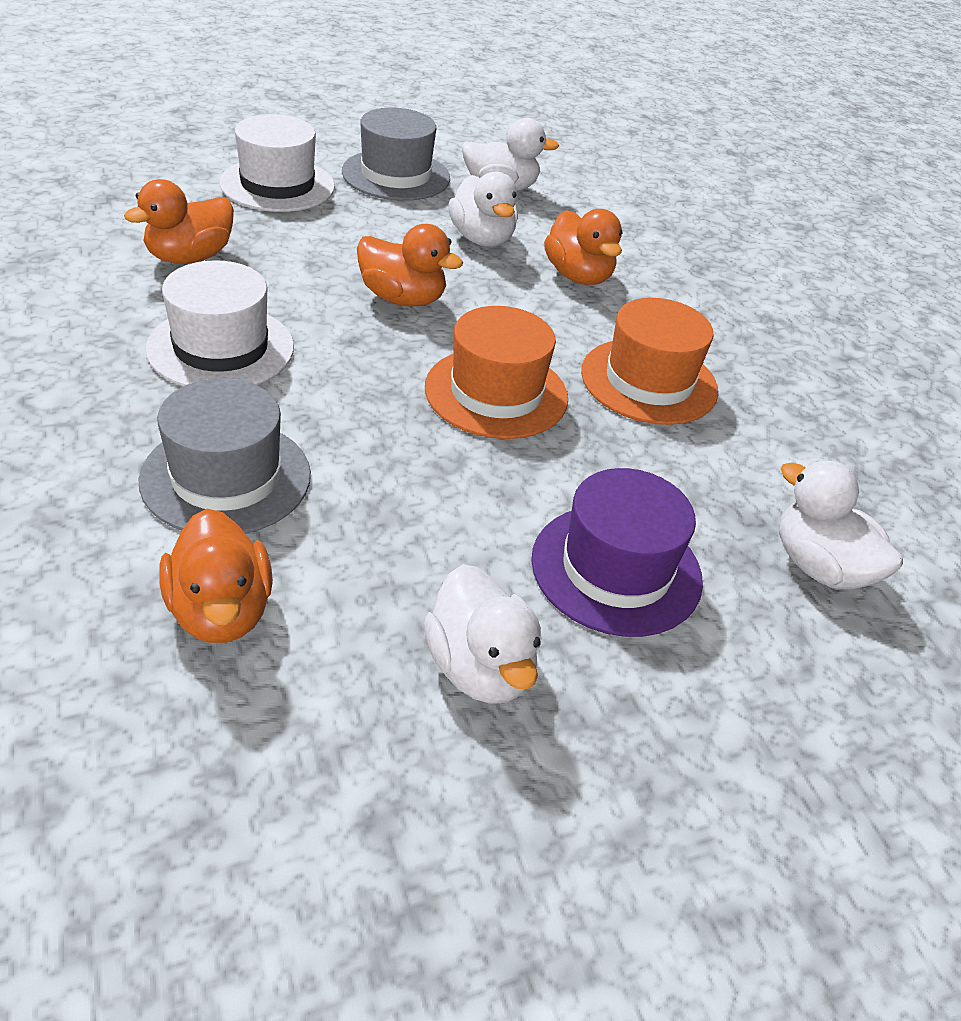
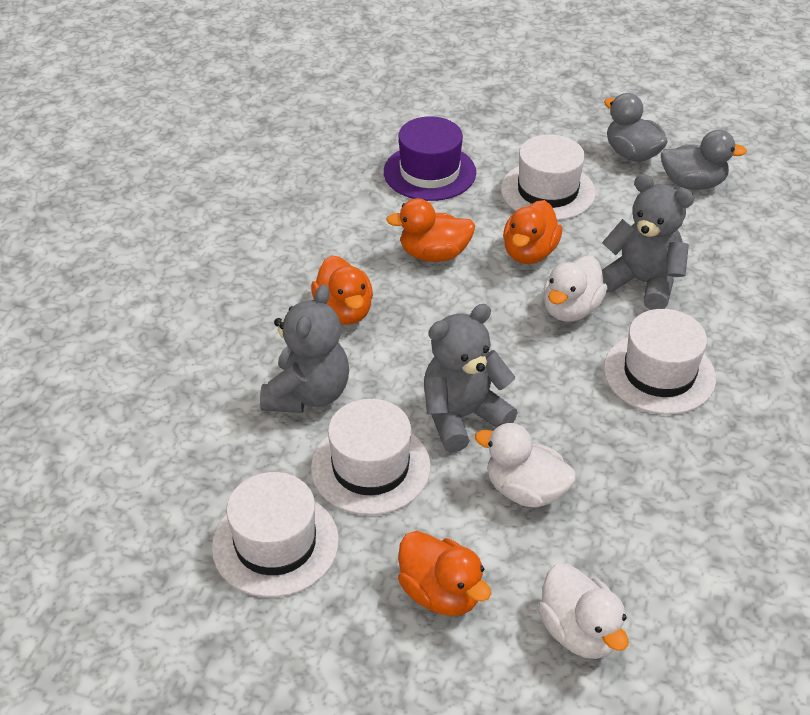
grey duck: none = 0 -> [604,93,668,162] [661,130,747,190] = 2
grey hat: [139,378,311,534] [342,108,450,201] = 2 -> none = 0
grey teddy bear: none = 0 -> [260,284,349,413] [424,304,518,452] [602,174,694,310] = 3
orange hat: [425,306,568,439] [581,298,718,425] = 2 -> none = 0
white duck: [424,564,541,704] [448,172,518,247] [462,118,559,191] [779,461,903,590] = 4 -> [475,423,576,508] [538,563,629,659] [544,256,607,322] = 3
white hat: [145,260,294,386] [219,114,335,212] = 2 -> [212,472,339,597] [311,399,431,515] [501,134,596,221] [604,309,716,415] = 4

